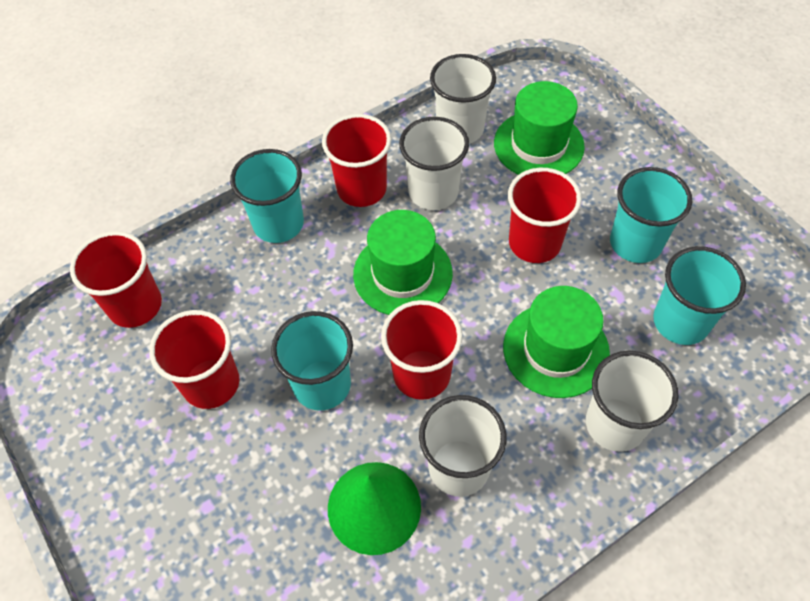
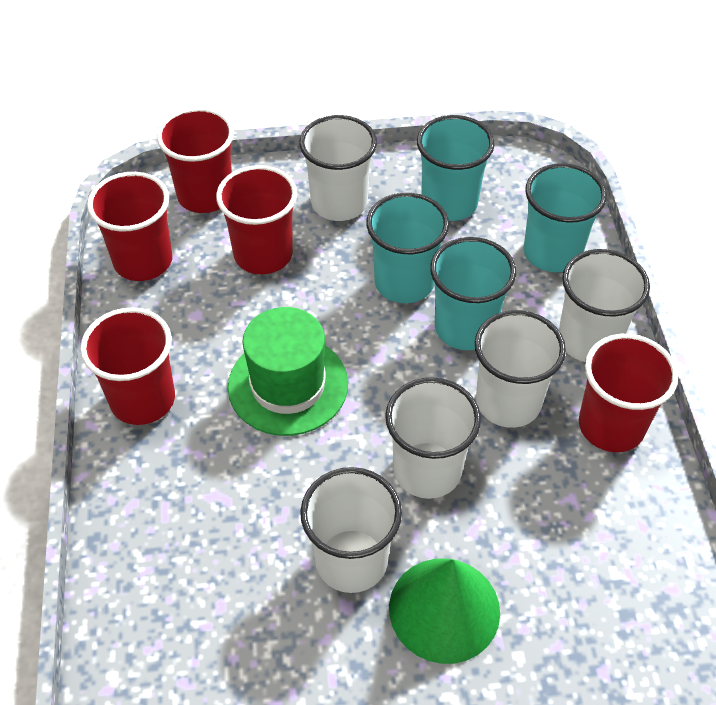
green hat: [353,210,453,315] [494,81,585,175] [503,286,610,398] = 3 -> [228,307,348,436] = 1
white cup: [399,117,469,210] [419,395,507,497] [430,54,496,144] [586,350,678,452] = 4 -> [299,115,377,221] [300,467,402,593] [385,377,481,499] [475,310,566,428] [559,249,650,362] = 5

